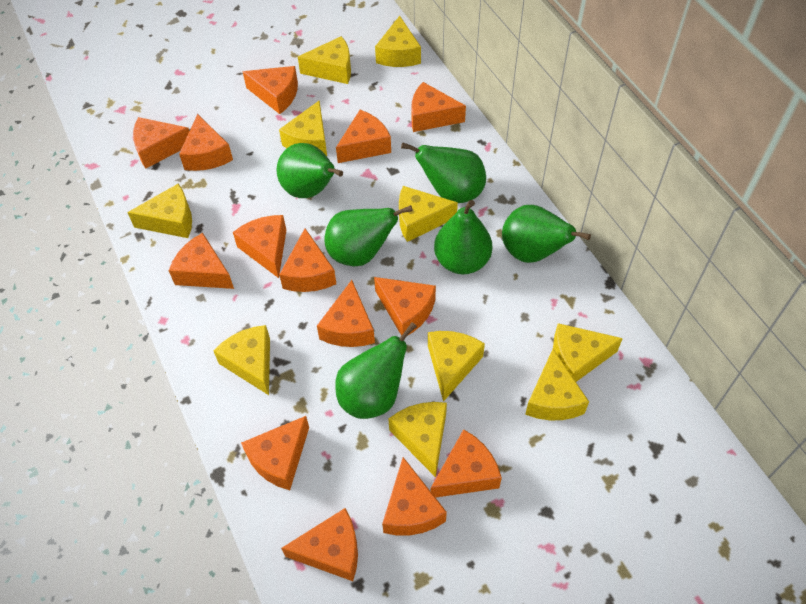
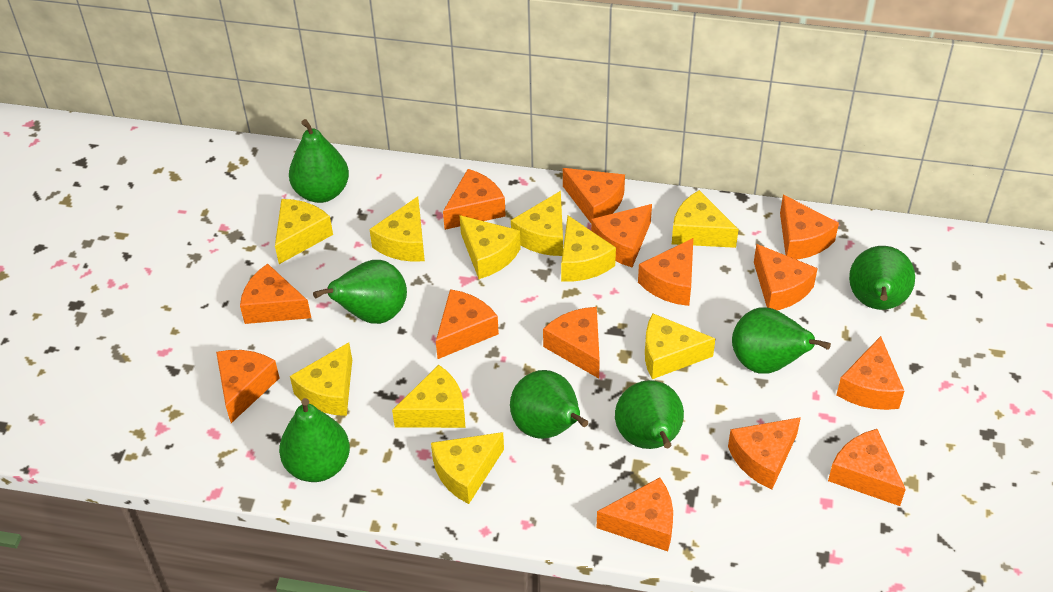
green pear: [277,143,343,198] [324,205,413,266] [335,322,417,419] [401,142,486,203] [434,200,492,274] [502,205,591,263] = 6 -> [279,398,350,482] [289,119,349,203] [313,260,407,324] [510,370,588,439] [615,380,684,449] [732,307,831,374] [849,246,915,310] = 7

